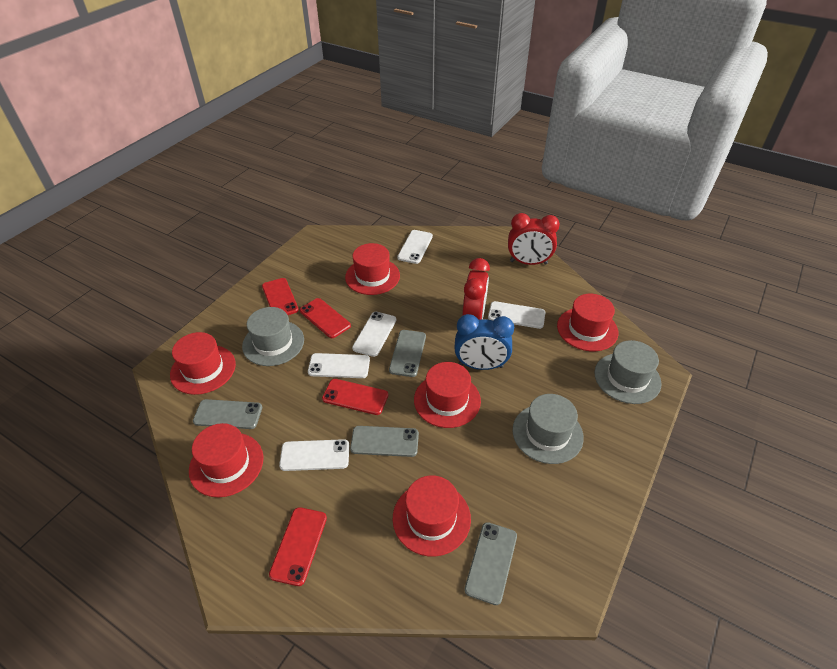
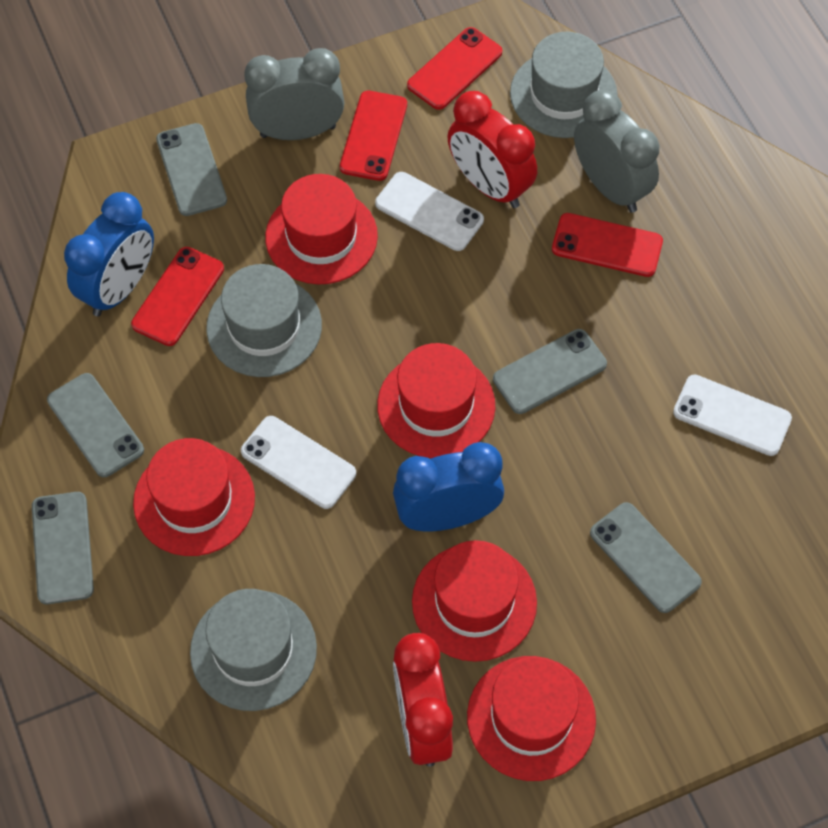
blue clock: [455,314,514,370] = 1 -> [64,192,154,316] [393,442,504,531] = 2
grey clock: none = 0 -> [244,48,344,140] [574,90,659,213] = 2
grey phone: [193,399,262,429] [350,426,419,457] [389,330,426,377] [464,522,517,605] = 4 -> [32,492,94,604] [47,373,144,477] [156,123,227,216] [493,329,607,414] [590,502,702,613] = 5
red hat: [170,332,236,395] [189,423,264,497] [345,243,400,295] [393,475,471,556] [414,362,481,428] [557,294,618,351] = 6 -> [133,438,255,556] [265,174,378,284] [377,343,495,458] [412,540,537,662] [467,656,596,781] = 5
white phone: [279,439,349,471] [308,353,370,378] [352,312,396,357] [397,230,433,264] [488,301,546,329] = 5 -> [241,416,356,509] [375,172,484,251] [673,375,792,456] = 3

